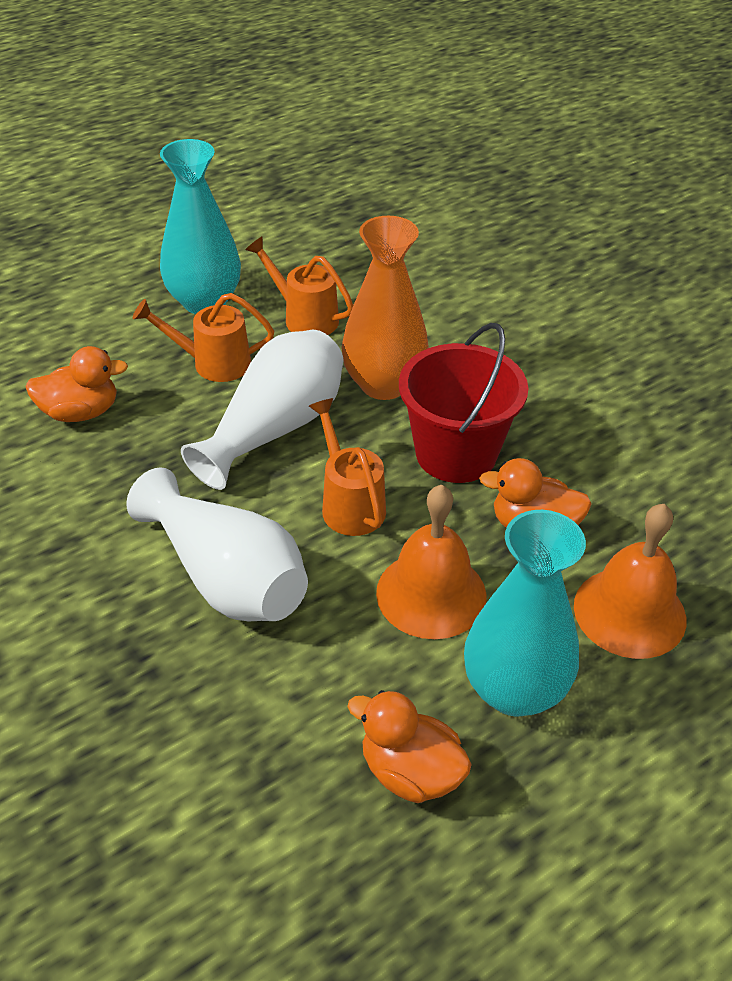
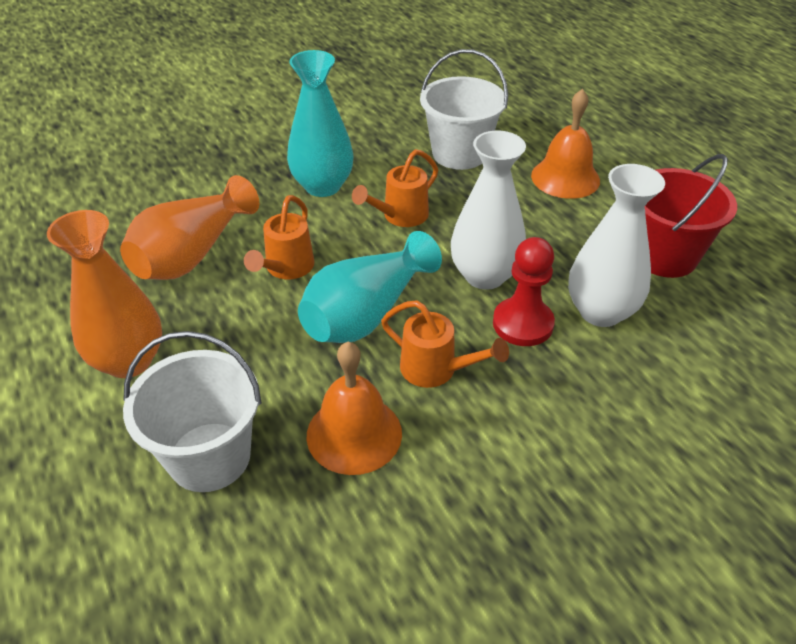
orange duck: [25,346,128,422] [347,690,472,803] [479,458,592,528] = 3 -> none = 0
orange vase: [341,216,429,400] = 1 -> [47,210,162,378] [120,175,259,280] = 2
red pawn: none = 0 -> [493,237,555,346] = 1
white bucket: none = 0 -> [123,331,262,492] [420,49,508,170] = 2

